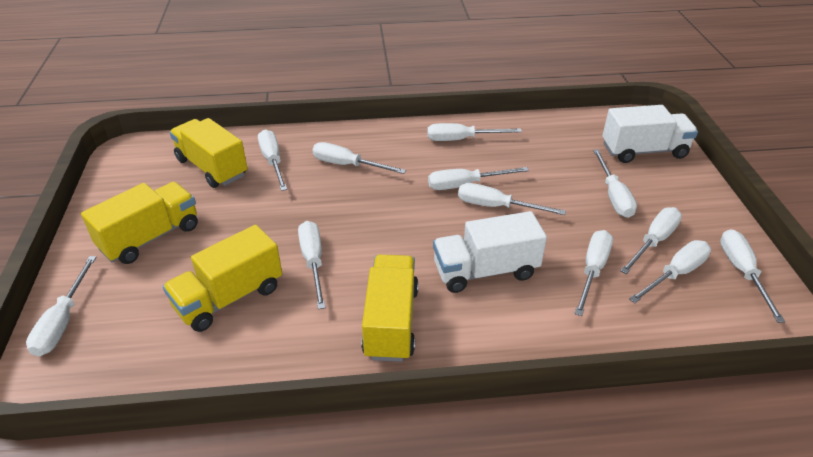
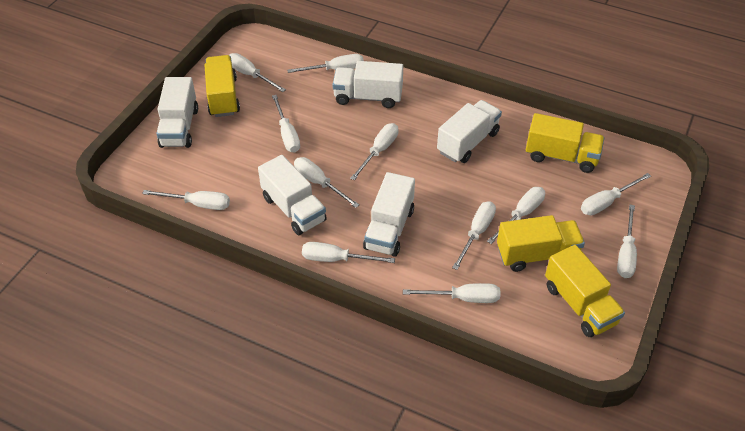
white truck: [433,211,547,293] [602,105,698,163] = 2 -> [156,77,198,148] [258,155,327,235] [332,61,403,108] [363,172,415,257] [437,100,502,163] = 5

